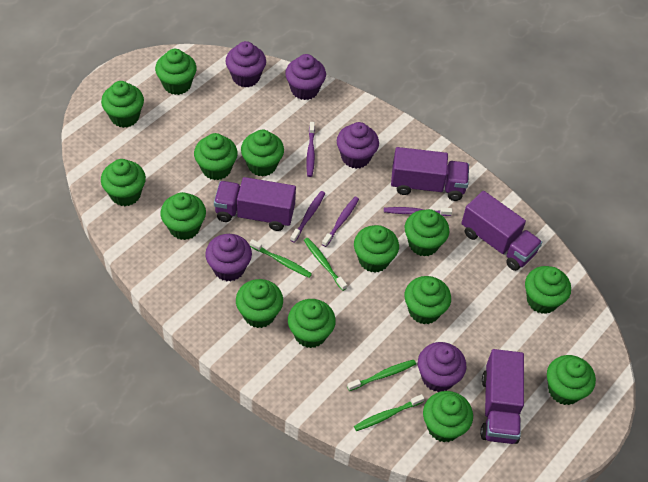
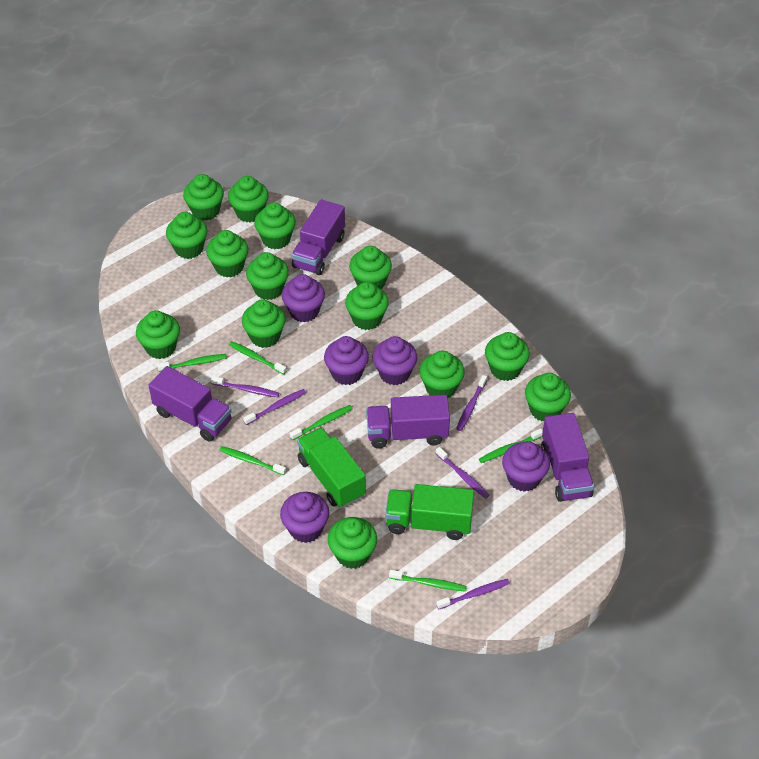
green toothbrush: [250,239,312,278] [304,238,347,291] [347,360,416,391] [354,394,424,431] = 4 -> [157,354,227,372] [219,446,286,475] [229,341,286,374] [290,405,353,440] [389,570,467,592] [479,429,543,463] = 6
green truck: none = 0 -> [297,427,366,508] [385,484,474,540] = 2
purple toothbrush: [290,191,325,243] [306,122,315,177] [322,197,359,247] [384,207,452,216] = 4 -> [211,376,279,397] [243,389,306,425] [435,447,490,499] [436,579,510,610] [456,375,487,431] = 5

